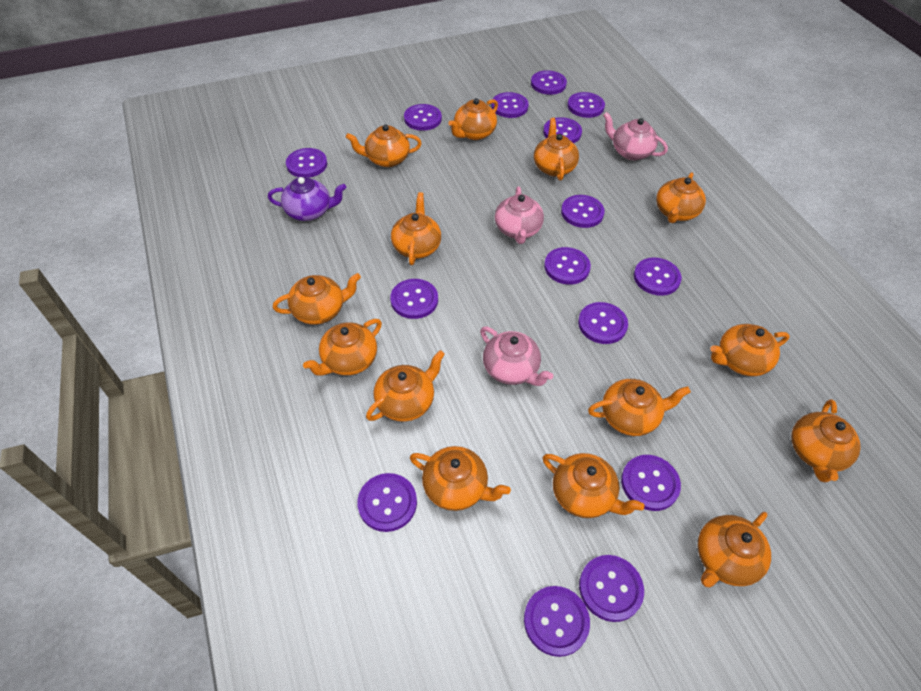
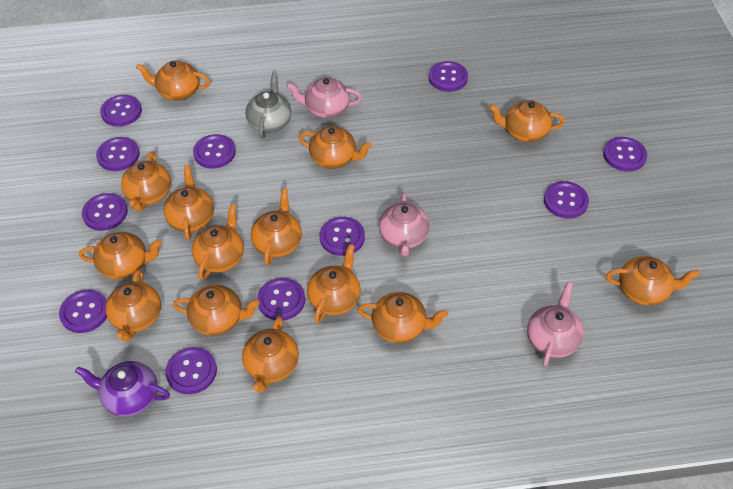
grey teapot: none = 0 -> [245,73,291,138] = 1
purple button: [286,148,327,178] [357,473,417,532] [390,279,438,319] [404,104,442,131] [492,92,529,118] [524,586,590,657] [531,70,567,95] [543,117,582,143] [544,247,591,285] [561,195,605,228] [568,92,605,118] [578,302,628,344] [579,555,644,622] [621,455,681,511] [634,257,682,296] = 15 -> [59,290,107,333] [82,193,128,231] [96,137,140,171] [100,95,142,127] [165,347,217,394] [193,134,236,169] [257,278,305,321] [320,217,365,256] [429,61,468,92] [544,181,589,219] [603,137,647,172] = 11

